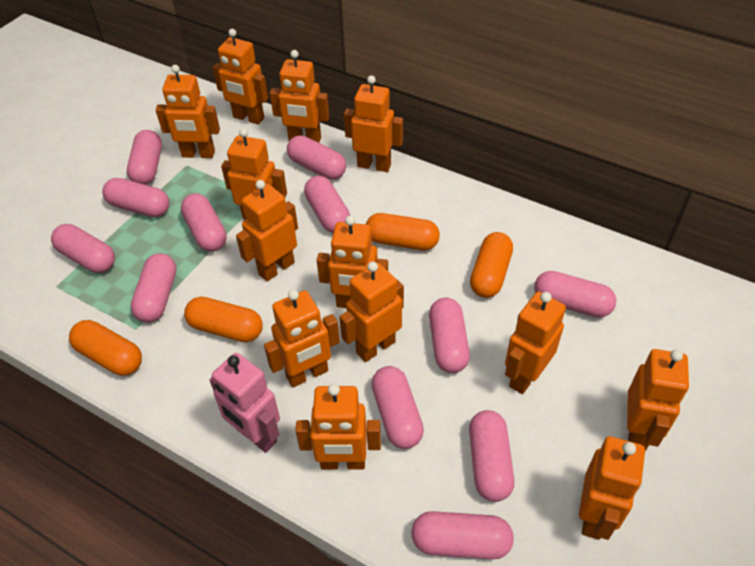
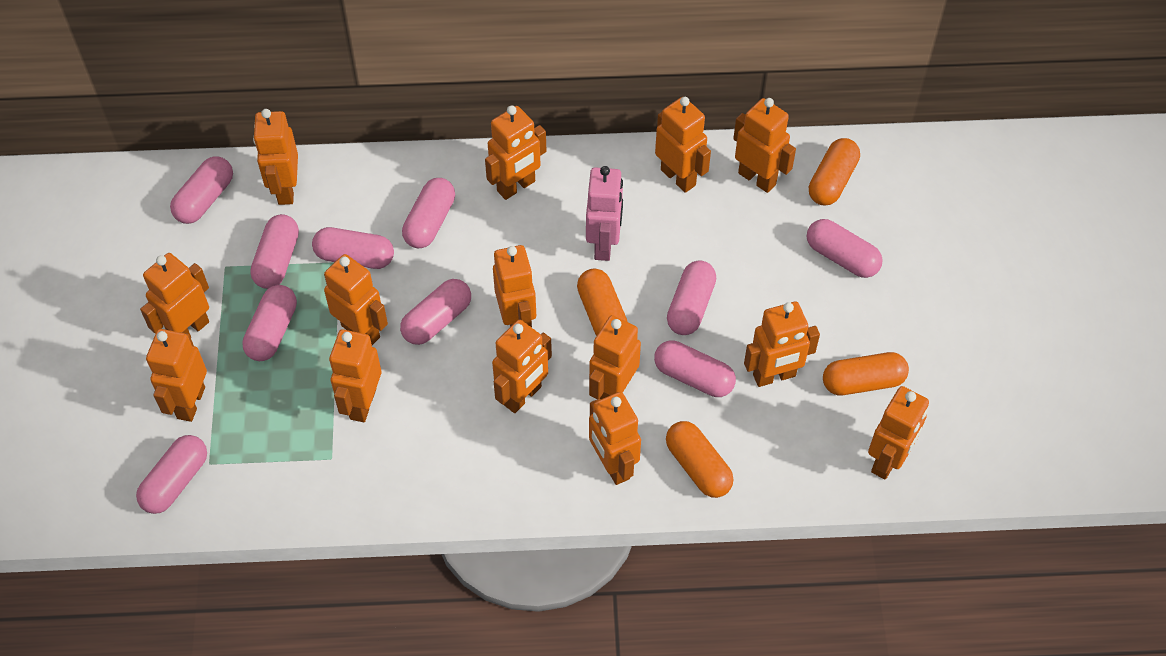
orange robot: [156,65,220,158] [213,29,268,125] [221,128,287,220] [236,180,298,281] [264,289,340,388] [270,50,329,143] [295,384,381,470] [317,216,388,308] [339,261,404,362] [344,75,403,172] [505,292,566,394] [579,436,645,540] [627,349,689,451] = 13 -> [140,253,209,337] [146,329,207,422] [253,109,298,205] [324,254,388,345] [329,329,381,422] [485,105,546,200] [492,320,552,413] [493,245,536,327] [589,315,641,399] [589,392,641,485] [655,97,711,193] [733,98,796,193] [744,302,820,387] [868,386,929,480] = 14
pink capsule: [51,224,115,273] [102,178,169,217] [127,130,162,185] [131,253,176,323] [181,194,227,252] [287,135,346,180] [304,176,350,233] [371,366,424,449] [411,511,514,559] [429,298,470,373] [469,410,514,502] [534,271,617,318] = 12 -> [136,435,207,514] [170,156,233,224] [242,285,297,361] [250,214,299,289] [312,227,394,269] [400,279,471,345] [402,178,455,248] [654,340,736,397] [667,260,716,335] [807,219,883,278] = 10

